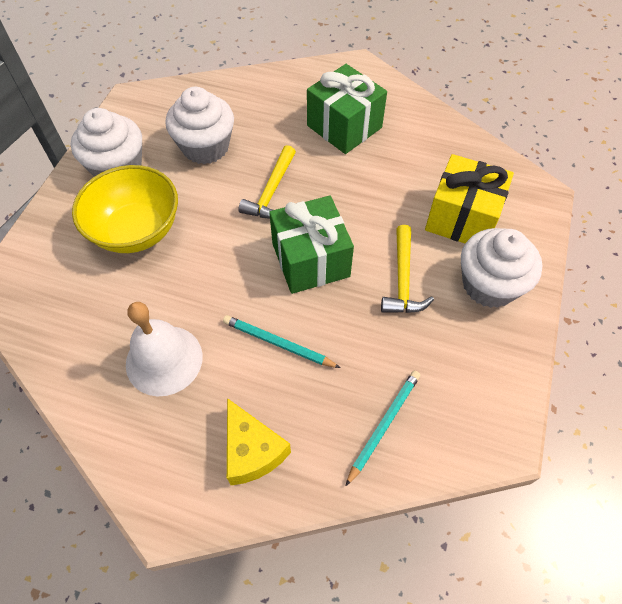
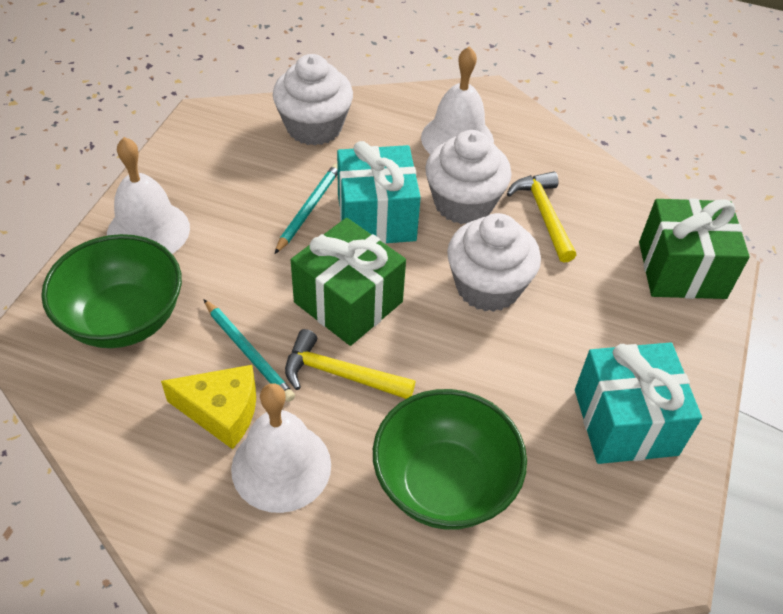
green bowl: none = 0 -> [41,234,182,348] [373,389,527,530] = 2
turquoise gift: none = 0 -> [337,141,421,244] [575,342,702,464] = 2
white bell: [126,302,203,396] = 1 -> [107,137,190,254] [231,383,331,513] [421,47,494,154] = 3
yellow bowl: [72,165,178,253] = 1 -> none = 0
yellow gift: [425,154,514,243] = 1 -> none = 0

